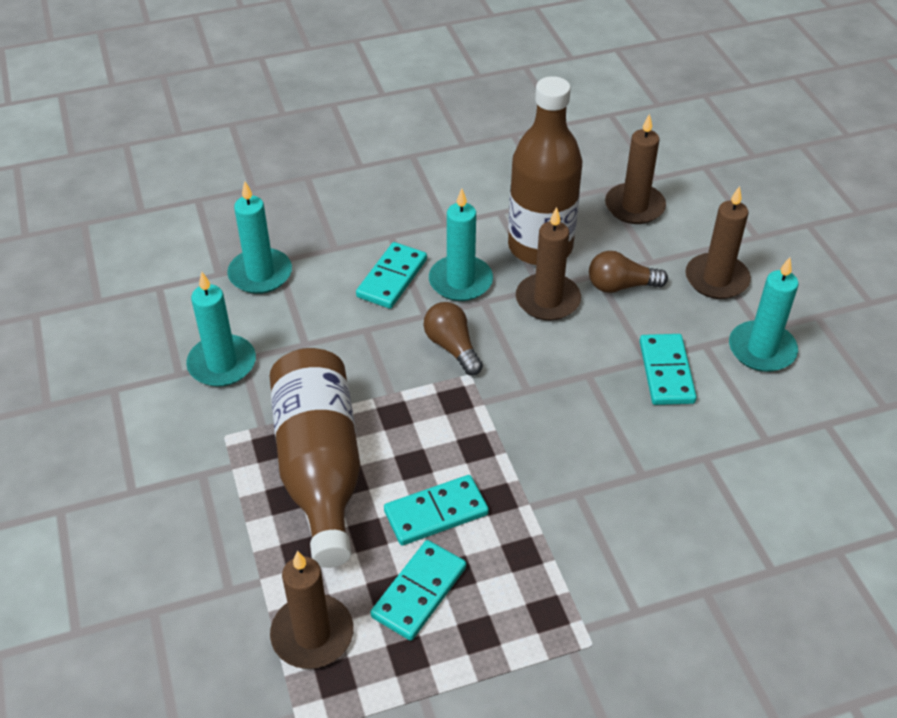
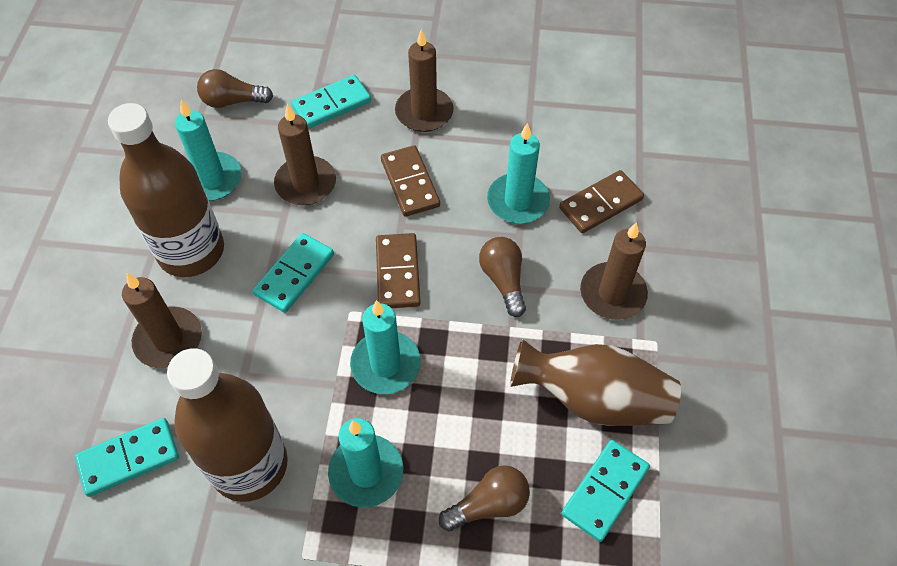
brown domino: none = 0 -> [376,233,421,308] [381,145,440,217] [559,170,644,233] = 3
brown light bulb: [424,302,483,375] [589,251,668,293] = 2 -> [197,69,273,108] [439,465,530,532] [479,237,526,317] = 3
brown vase: none = 0 -> [510,339,681,426] = 1

